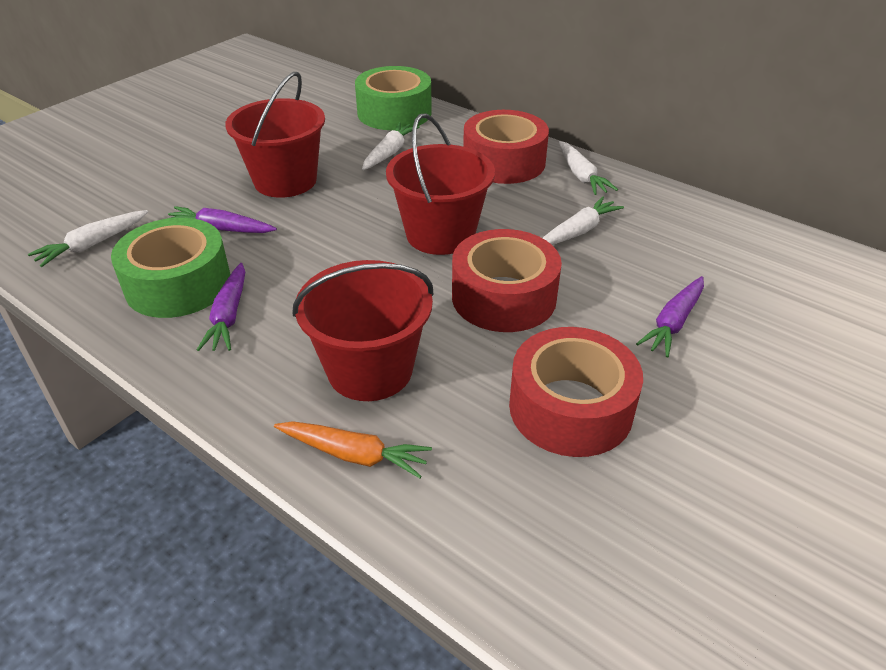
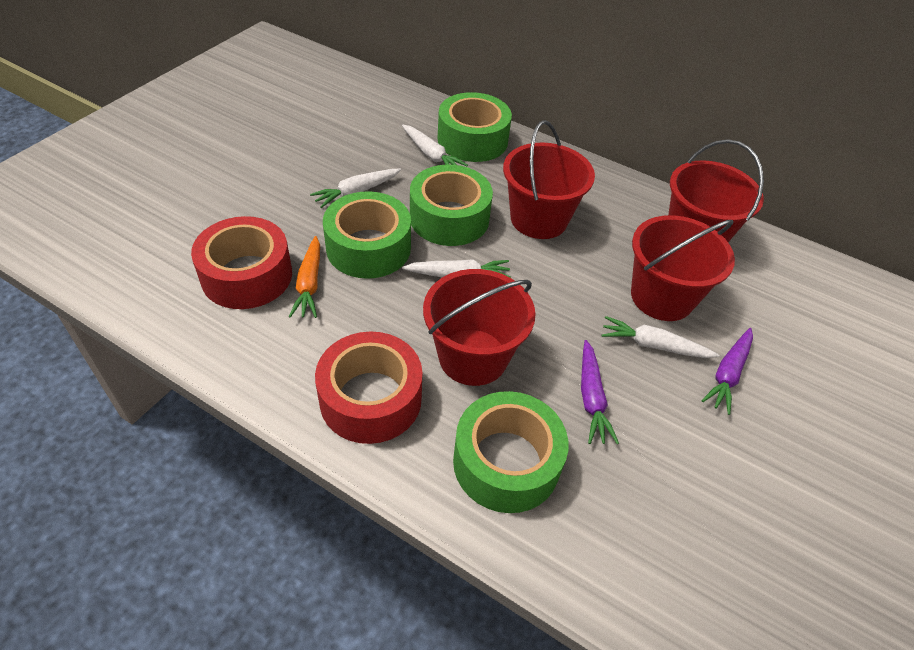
green tape: [111,218,231,318] [355,66,432,130] = 2 -> [323,191,411,279] [410,165,493,246] [437,92,512,162] [453,391,568,513] = 4
purple carrot: [167,206,277,233] [197,263,245,351] [636,276,704,357] = 3 -> [581,340,619,444] [701,328,753,415] = 2
red bucket: [225,72,325,198] [292,260,434,401] [386,113,495,255] = 3 -> [423,269,536,386] [503,120,595,239] [631,215,735,321] [668,139,764,242] = 4
red tape: [452,229,562,332] [463,110,549,184] [509,327,643,457] = 3 -> [191,216,292,309] [315,332,422,444] = 2

